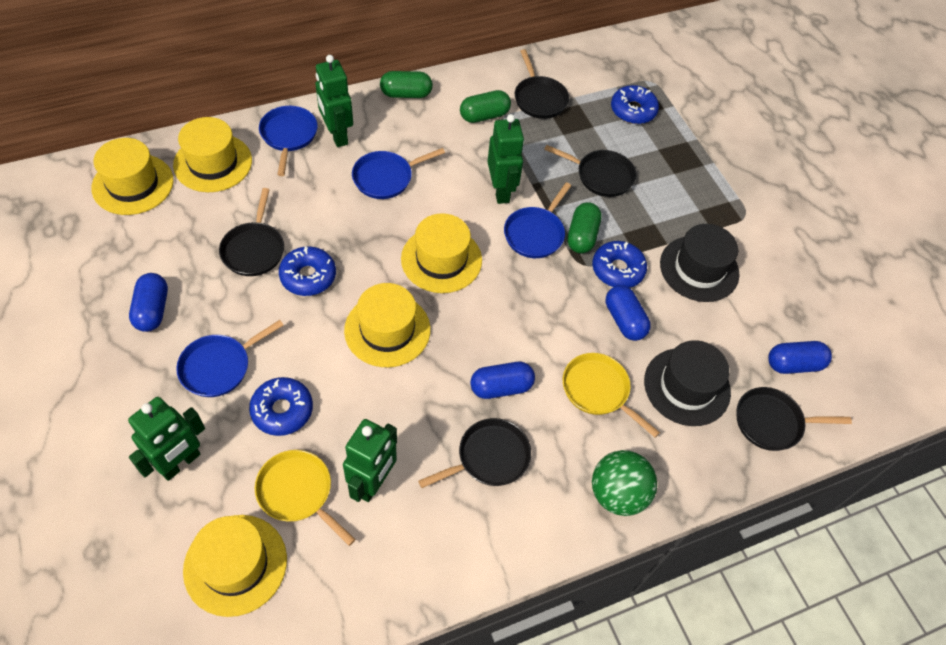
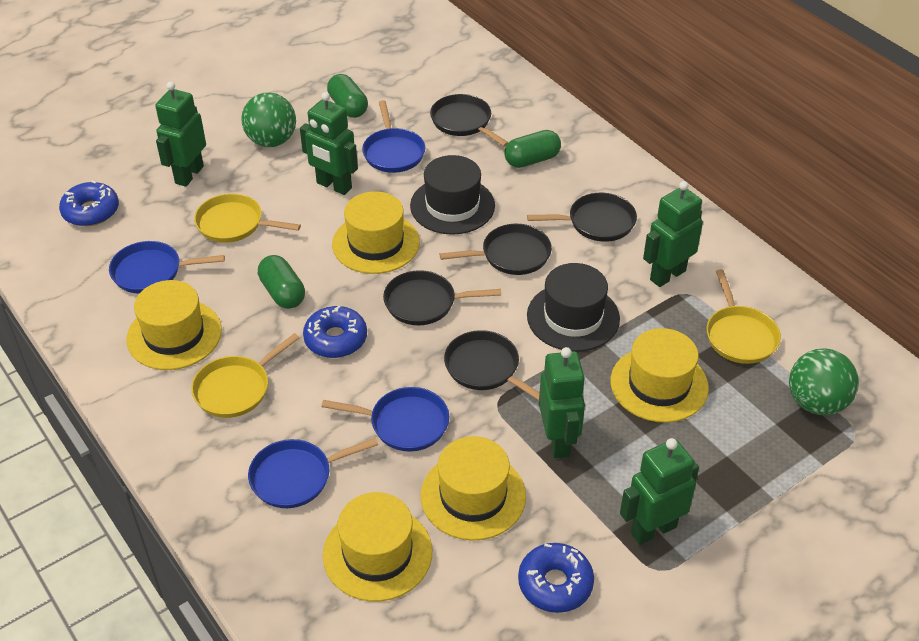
blue capsule: [129,273,168,332] [470,362,535,399] [606,285,651,341] [768,341,832,374] = 4 -> none = 0
blue donut: [249,377,313,436] [279,246,336,296] [592,241,647,288] [611,85,659,124] = 4 -> [59,180,119,226] [303,306,367,358] [518,543,594,613] = 3
green ball: [592,450,657,516] = 1 -> [241,92,296,147] [789,349,859,415] = 2
green robot: [128,397,205,481] [315,55,353,147] [343,419,397,502] [487,114,524,204] = 4 -> [155,82,206,187] [300,92,358,195] [539,347,585,458] [620,438,699,545] [643,181,703,287] = 5
yellow pan: [255,450,356,546] [563,353,660,438] = 2 -> [191,333,300,418] [194,193,301,243] [707,269,781,364] = 3

